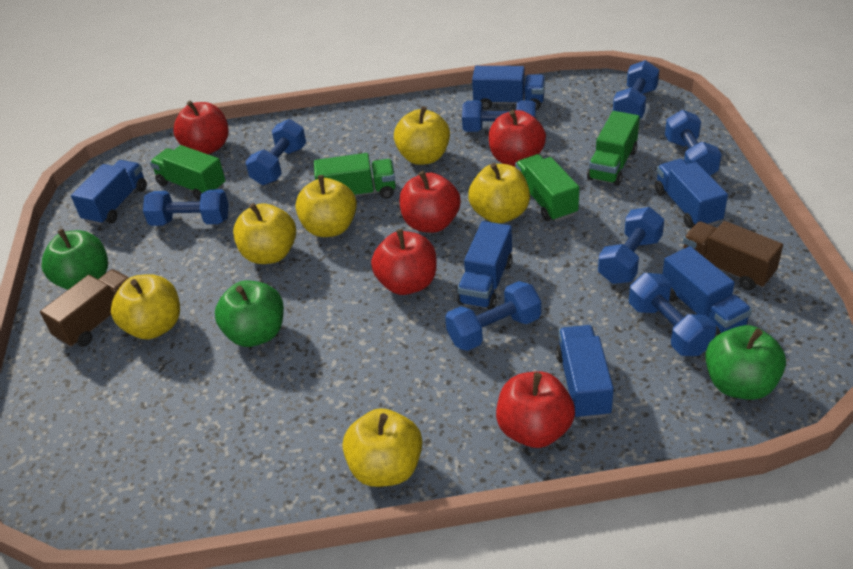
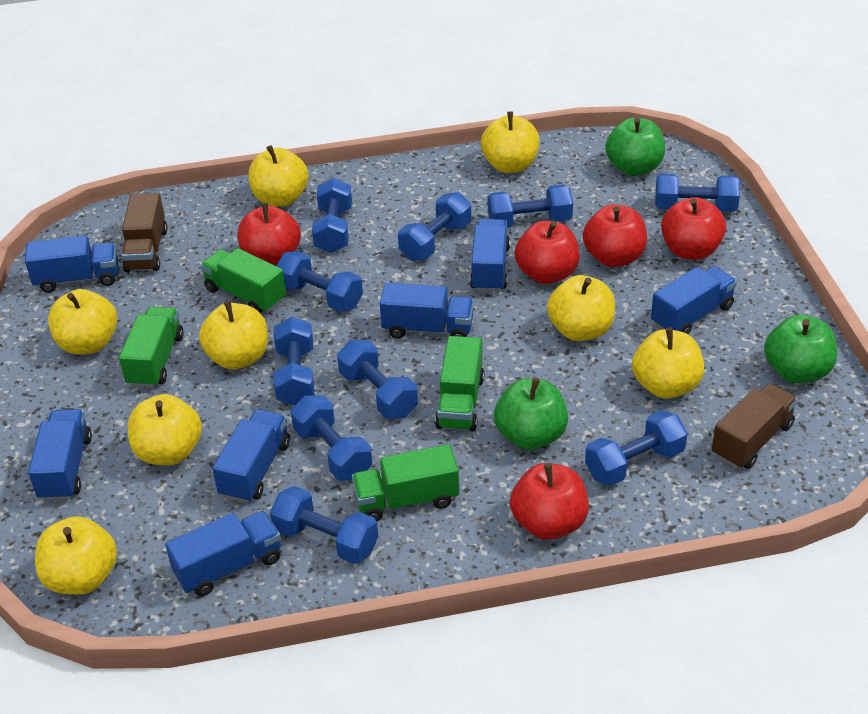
blue dumbbell: [143,189,229,226] [246,119,306,185] [445,281,541,351] [462,100,536,132] [598,207,664,284] [613,60,659,119] [629,273,716,356] [665,110,722,175] = 8 -> [270,486,378,564] [273,317,315,406] [276,251,363,312] [291,395,372,481] [312,178,352,253] [337,340,418,419] [398,192,471,261] [488,185,573,228] [585,410,687,486] [655,174,740,212] = 10
blue truck: [71,160,147,225] [457,221,513,310] [472,66,545,110] [556,325,614,420] [655,159,728,228] [662,246,752,337] = 6 -> [25,235,118,293] [28,409,92,501] [165,511,281,596] [212,409,290,503] [380,283,474,339] [470,219,510,292] [651,266,737,334] = 7
yellow apple: [111,274,180,339] [233,203,296,264] [295,175,357,237] [343,408,422,487] [394,106,450,165] [468,163,530,224] = 6 -> [35,516,117,595] [48,289,117,355] [127,394,202,465] [199,301,268,369] [248,145,309,207] [481,111,540,173] [547,275,615,341] [632,327,704,399] = 8

